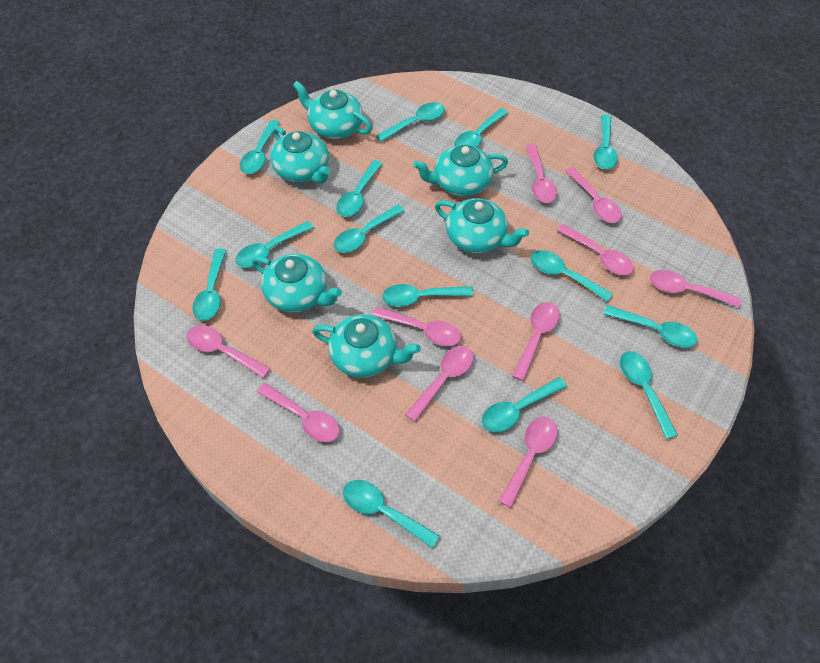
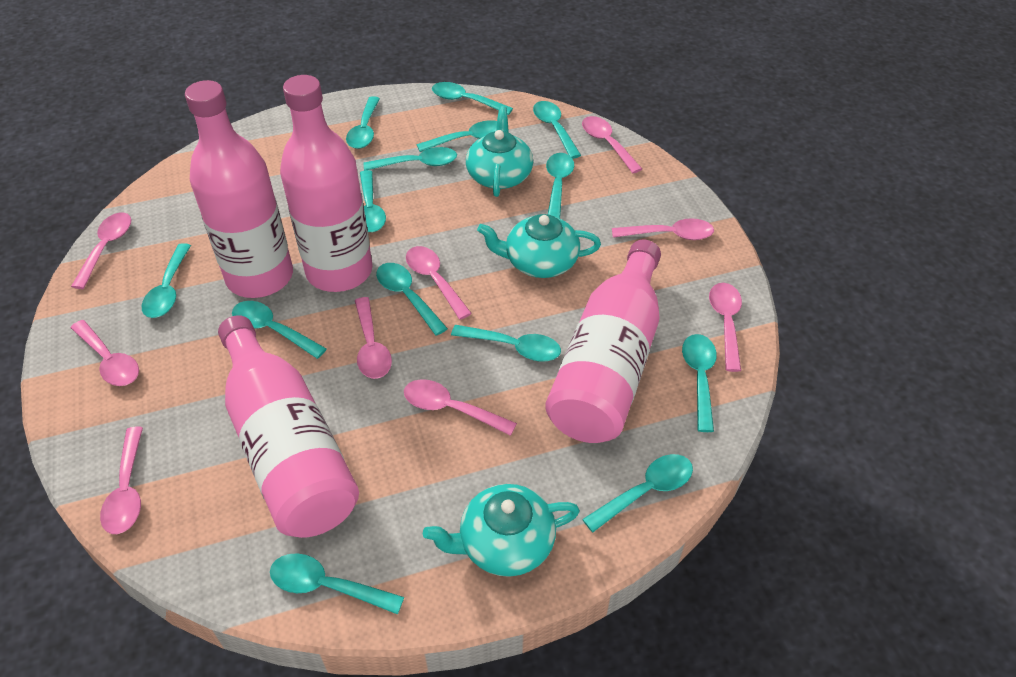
pink bottle: none = 0 -> [185,80,293,298] [218,315,359,538] [280,75,373,292] [545,239,661,443] = 4
pink spoon: [187,325,271,378] [257,383,340,442] [372,306,461,346] [405,346,473,422] [499,417,557,508] [512,302,560,381] [526,144,557,203] [557,224,634,275] [565,167,622,223] [650,270,741,308] = 10 -> [71,212,131,289] [71,320,139,386] [100,426,143,534] [355,297,392,379] [404,379,517,436] [406,246,472,320] [582,116,642,173] [612,218,714,240] [709,283,742,372] = 9
turquoise teapot: [252,254,342,312] [270,126,330,184] [293,81,372,139] [312,314,421,378] [413,145,508,196] [435,198,529,253] = 6 -> [423,484,580,577] [466,106,533,197] [477,214,601,278] = 3

